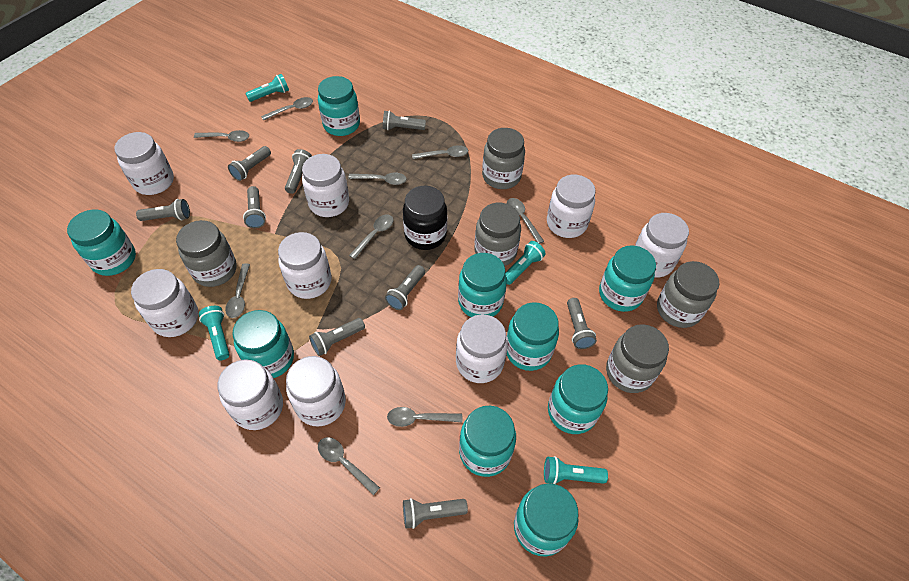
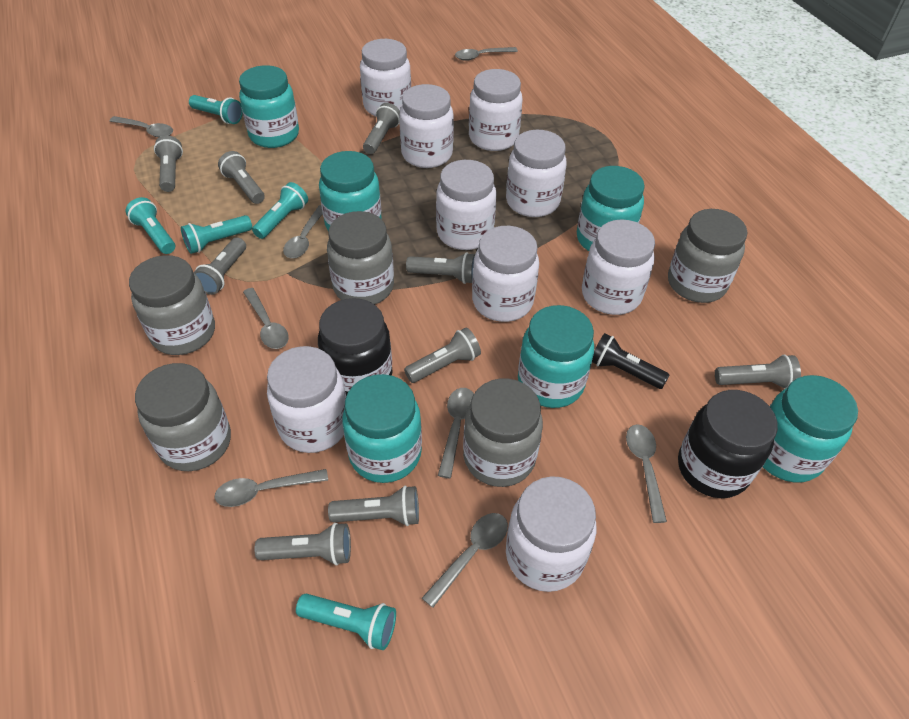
black flashlight: none = 0 -> [592,333,669,389] = 1
black jar: [403,186,447,250] = 1 -> [318,298,392,396] [678,390,778,498] = 2
grey spoon: [194,130,249,142] [225,263,250,318] [261,97,313,121] [318,437,380,495] [348,172,407,185] [349,215,393,259] [387,407,462,427] [412,145,468,159] [507,198,544,244] = 9 -> [109,116,173,137] [214,469,328,507] [243,288,289,349] [283,205,323,258] [422,513,508,608] [438,388,474,478] [455,47,518,61] [626,424,667,523] = 8
turquoise flashlight: [199,306,230,360] [245,74,289,102] [506,241,546,285] [544,456,608,484] = 4 -> [126,197,175,254] [181,215,252,254] [189,95,243,124] [252,182,308,239] [296,594,396,650] = 5
turquoise jar: [67,209,136,276] [232,310,294,378] [318,76,360,136] [458,253,507,317] [459,406,516,477] [507,302,559,371] [514,483,579,556] [548,364,608,434] [599,245,656,312] = 9 -> [239,65,299,148] [319,151,382,230] [342,374,422,483] [518,305,594,408] [577,166,645,251] [763,375,858,482] = 6

